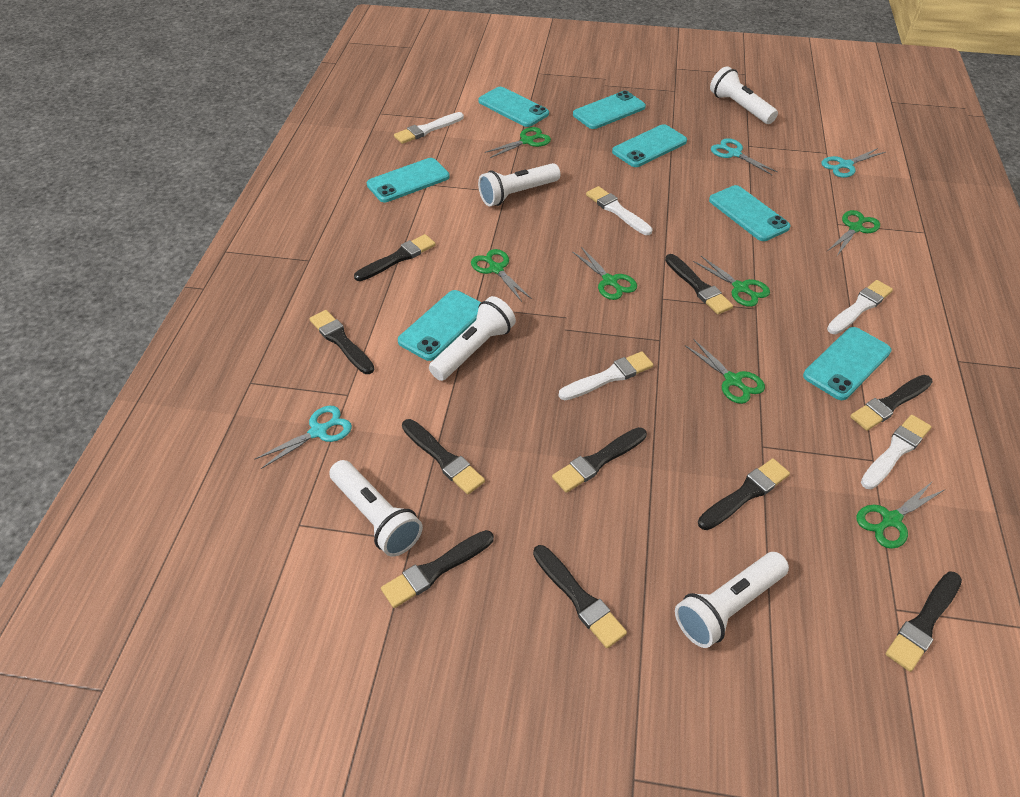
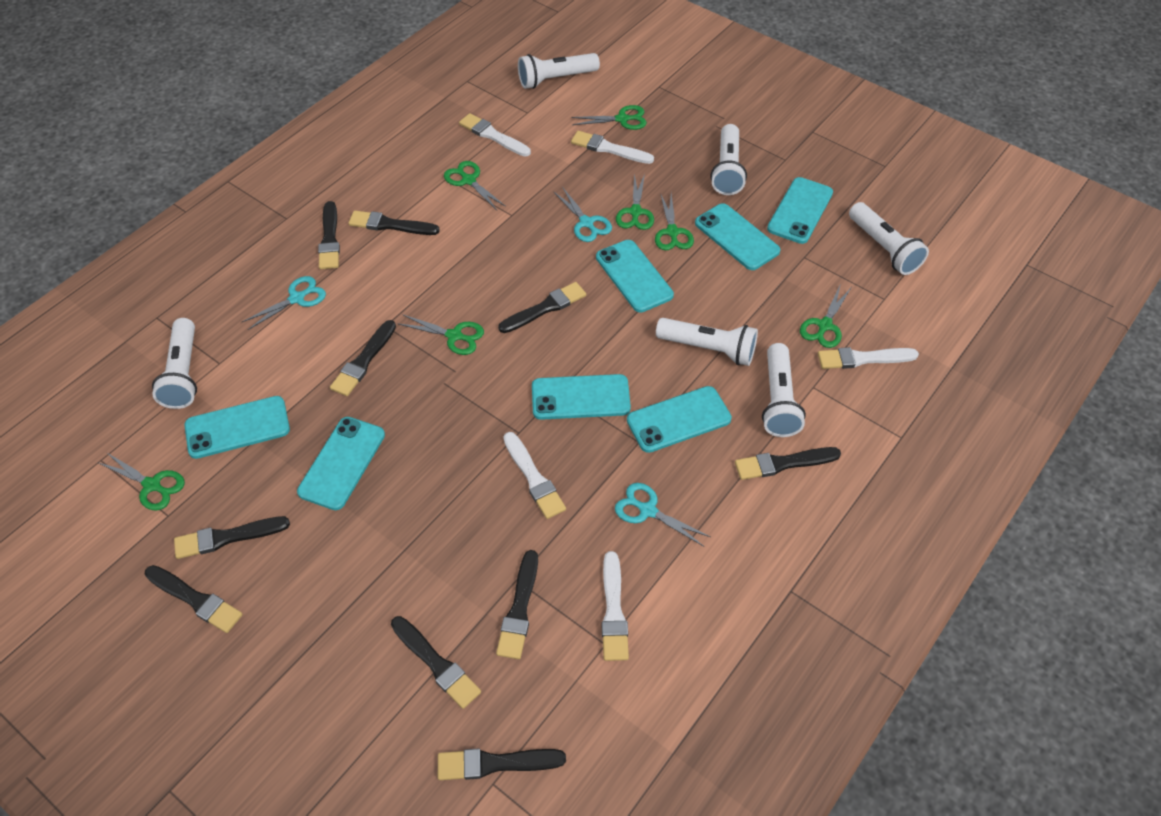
white flashlight: [329,460,423,557] [429,296,516,381] [478,163,560,206] [675,552,789,648] [710,66,778,124] = 5 -> [152,318,197,409] [518,53,600,89] [656,318,758,366] [710,124,747,195] [762,343,806,437] [849,202,929,275] = 6

